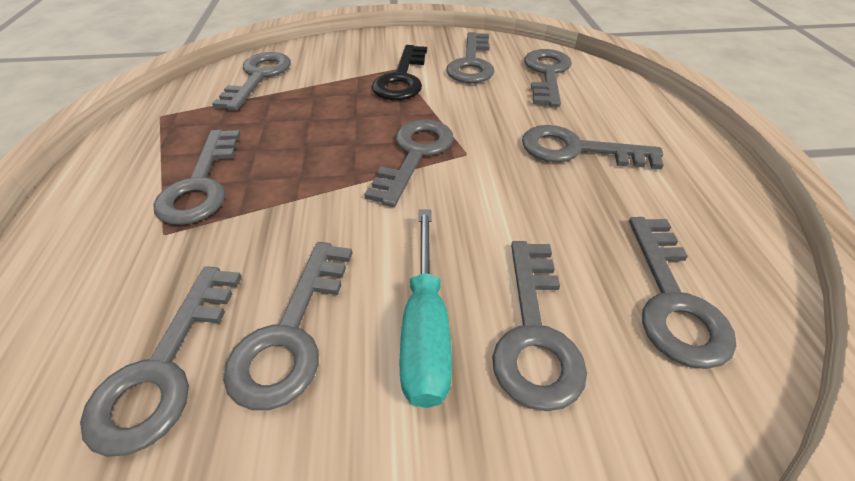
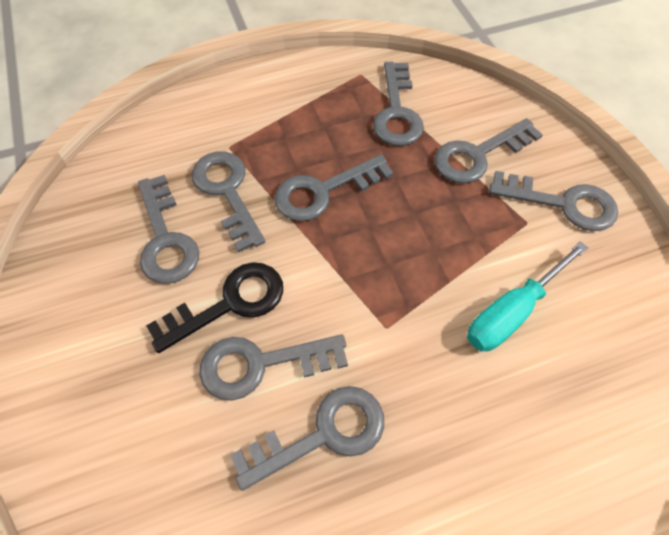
grey key: [80,266,242,457] [154,130,241,225] [212,52,291,111] [223,242,352,410] [364,120,454,207] [446,32,494,83] [492,241,587,411] [522,125,664,169] [524,49,572,107] [629,217,736,369] = 10 -> [138,175,199,284] [192,151,265,253] [199,334,348,401] [230,386,384,491] [275,155,393,221] [373,62,424,146] [434,118,543,183] [489,171,618,231] = 8

